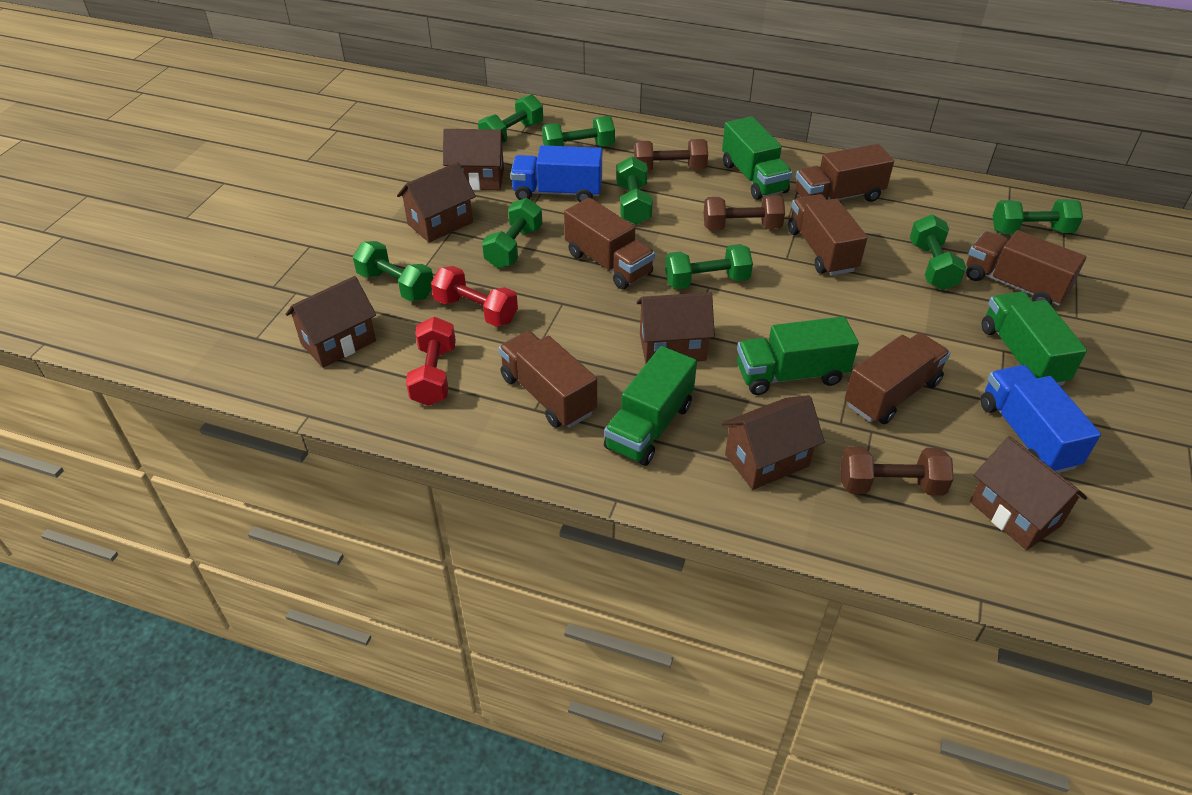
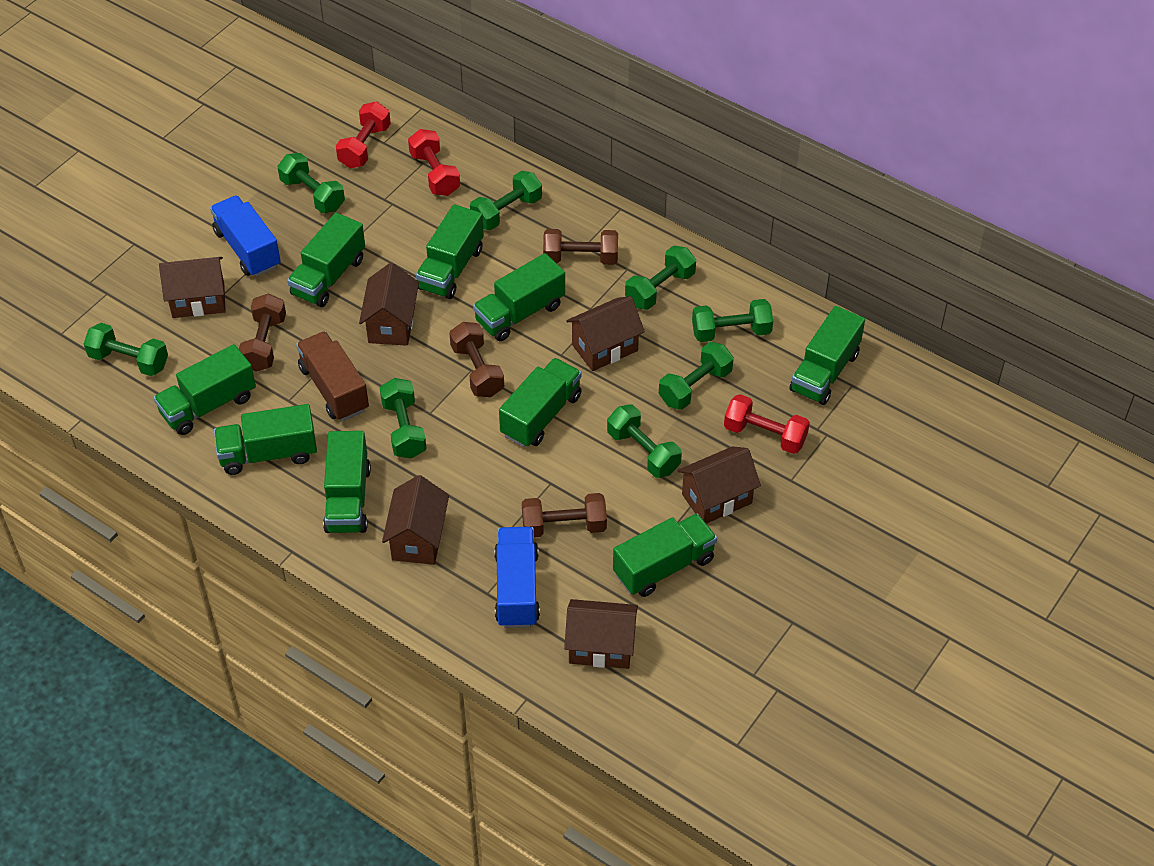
brown dumbbell: [634,139,708,171] [704,195,785,231] [841,446,954,496] = 3 -> [239,293,286,372] [449,322,504,397] [522,493,607,537] [543,229,618,265] = 4
brown truck: [499,331,597,428] [564,198,655,289] [788,194,867,276] [795,144,894,202] [845,333,950,424] [966,230,1086,306] = 6 -> [296,331,369,421] = 1
green truck: [604,346,697,466] [722,116,792,200] [737,316,859,395] [982,292,1087,386] = 4 -> [153,344,256,435] [214,404,317,475] [287,213,365,307] [323,431,371,533] [416,204,484,299] [473,253,565,341] [499,358,582,447] [613,513,717,597] [789,306,865,405] = 9
red dumbbell: [406,317,456,406] [431,266,518,327] = 2 -> [336,102,391,168] [408,129,460,196] [724,394,810,454] = 3

